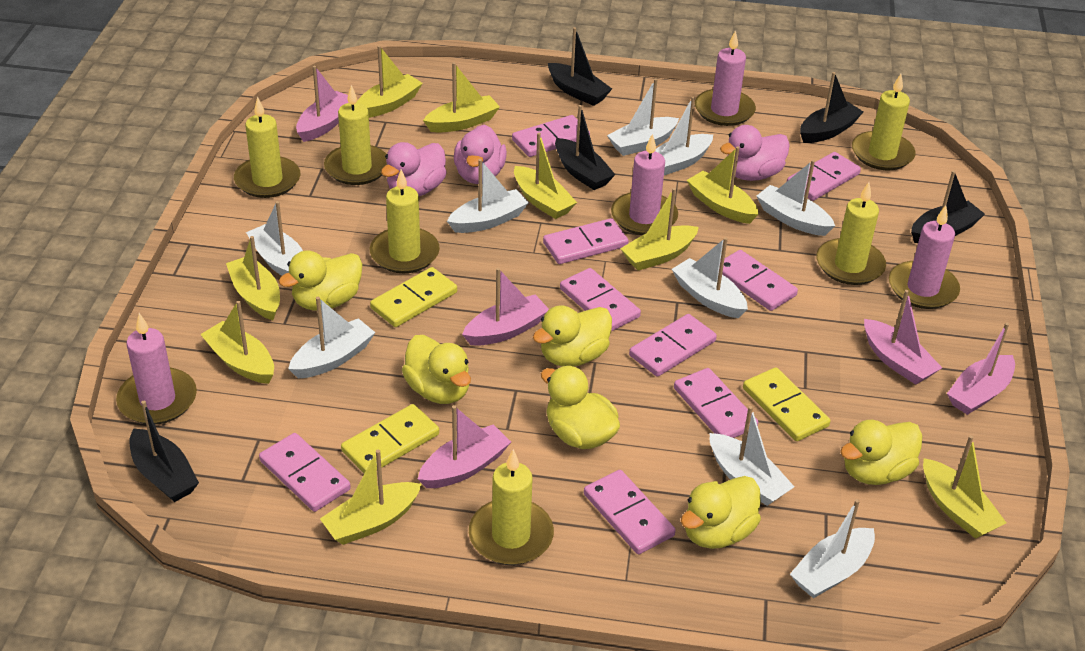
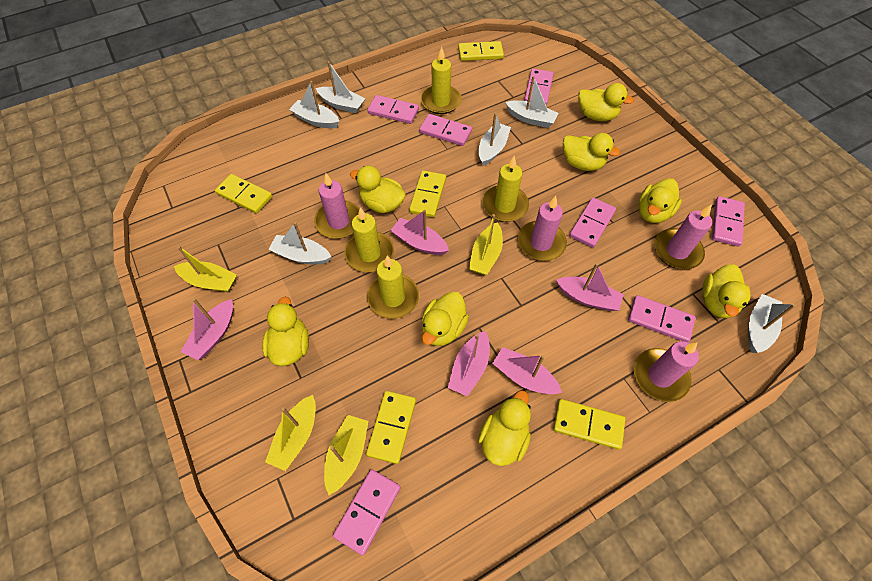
black boat: [130,401,199,502] [548,27,612,106] [555,105,615,190] [800,72,863,143] [911,171,985,243] = 5 -> none = 0
pink domino: [259,433,351,512] [512,115,590,157] [543,218,628,264] [560,268,641,332] [584,470,676,554] [629,314,717,377] [674,368,758,438] [722,250,798,311] [787,152,861,201] = 9 -> [333,469,401,555] [367,95,419,124] [419,114,472,146] [524,69,553,105] [569,197,616,248] [628,295,695,342] [712,196,745,247] = 7
pink duck: [381,142,447,196] [454,125,507,184] [720,125,790,181] = 3 -> none = 0
white boat: [246,201,303,276] [288,297,375,378] [447,159,529,233] [607,79,679,156] [655,97,713,175] [672,237,748,318] [710,406,795,506] [756,160,835,236] [790,499,875,598] = 9 -> [268,222,331,264] [289,81,339,129] [316,61,365,113] [479,113,511,166] [506,76,559,128] [748,294,796,353] = 6
yellow boat: [200,301,274,384] [226,236,280,320] [320,449,422,545] [356,46,423,118] [423,62,500,133] [514,133,577,219] [620,188,699,271] [687,147,758,224] [923,435,1006,539] = 9 -> [174,246,237,292] [265,395,316,471] [324,415,368,495] [469,214,503,275] = 4
yellow candle: [234,97,300,198] [324,85,387,185] [370,170,440,273] [469,449,554,565] [816,182,886,285] [852,74,915,170] = 6 -> [344,207,394,272] [367,256,419,319] [421,47,462,114] [482,156,529,222] = 4
yellow domino: [341,404,439,474] [370,267,457,327] [743,367,830,441] = 3 -> [215,174,272,214] [366,391,416,464] [409,170,446,217] [458,41,504,61] [553,399,625,450] = 5
yellow duck: [279,250,362,311] [402,335,471,404] [533,305,612,367] [541,365,620,449] [681,476,761,549] [840,420,922,485] = 6 -> [262,297,309,366] [350,166,406,213] [422,292,469,346] [478,390,531,466] [563,133,620,171] [578,83,634,121] [639,178,682,223] [702,264,750,318] = 8

